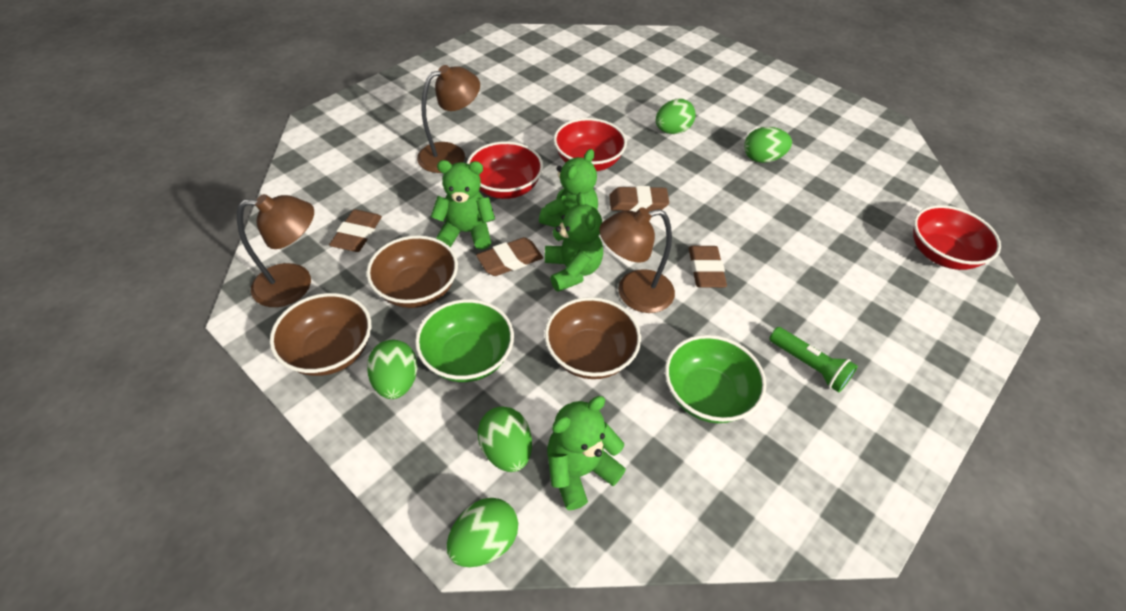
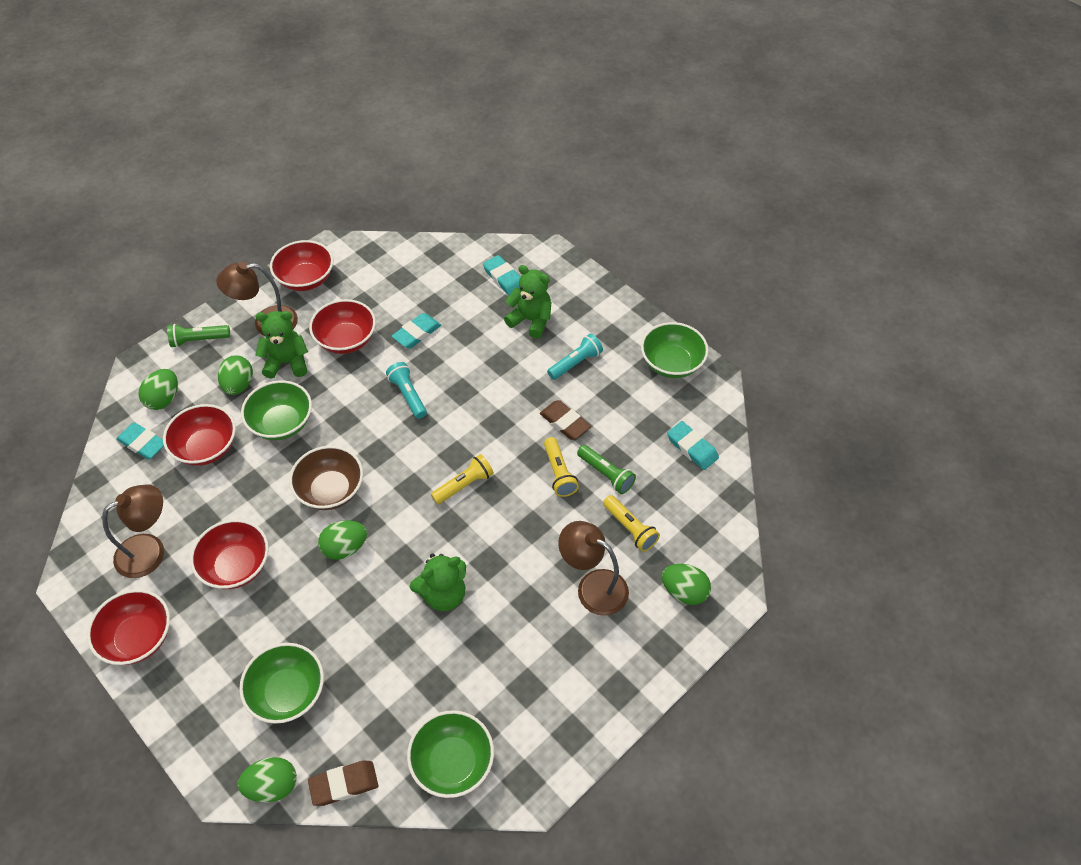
brown bowl: [270,293,371,376] [367,235,458,308] [545,297,641,379] = 3 -> [289,446,363,510] = 1
brown eraser: [329,209,382,252] [476,237,543,276] [609,186,669,212] [689,246,727,288] = 4 -> [308,761,378,806] [540,400,591,440] = 2
green bowl: [415,299,514,382] [665,335,766,423] = 2 -> [239,643,324,724] [241,380,312,440] [407,710,494,798] [641,322,708,378] = 4
green flashlight: [769,327,858,392] = 1 -> [167,324,230,348] [577,445,636,494] = 2
green teddy bear: [431,160,495,250] [539,149,598,228] [545,192,603,292] [547,396,626,510] = 4 -> [255,311,308,379] [410,554,466,611] [504,265,551,339] = 3
red bowl: [467,141,543,199] [554,118,627,171] [913,205,1001,270] = 3 -> [87,589,170,665] [163,404,236,466] [190,519,269,589] [270,240,333,291] [309,299,376,354] = 5
turquoise eraser: none = 0 -> [116,422,164,460] [392,313,441,349] [483,255,520,295] [667,421,719,470] = 4
turquoise flashlight: none = 0 -> [386,362,427,419] [547,334,603,380] = 2
yellow flashlight: none = 0 -> [431,454,494,504] [544,437,579,497] [603,495,660,552] = 3

